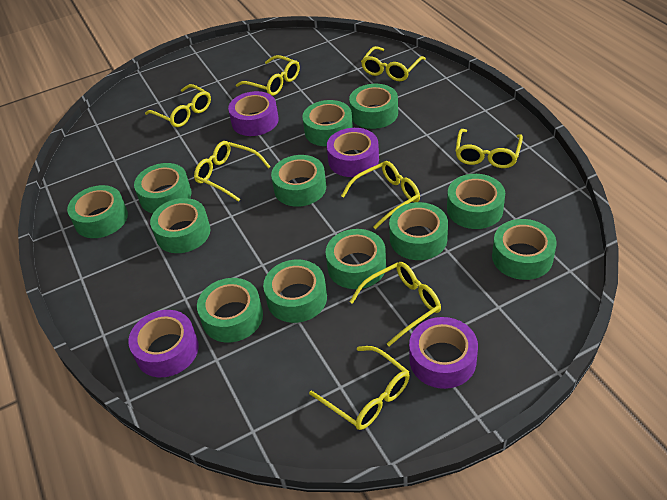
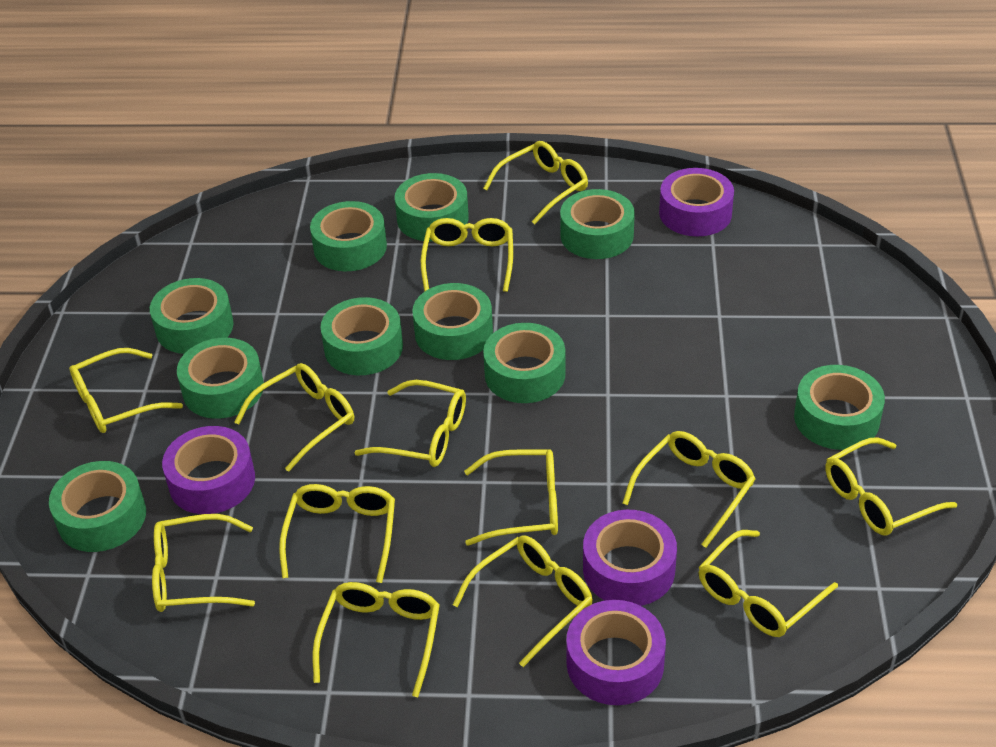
green tape: [67,185,128,238] [134,163,191,214] [150,198,210,253] [197,278,263,343] [263,259,327,323] [271,155,326,207] [302,100,353,146] [326,229,386,289] [349,84,398,129] [389,202,448,260] [447,174,505,229] [492,219,557,280] = 12 -> [49,461,146,552] [150,278,234,354] [177,338,264,419] [310,201,387,271] [320,297,403,375] [395,173,469,241] [412,283,493,360] [483,323,565,403] [560,189,635,259] [794,365,885,450] = 10
yellow glasses: [145,84,211,127] [194,141,271,202] [236,55,300,96] [309,346,410,430] [341,161,420,229] [350,262,441,346] [361,46,426,81] [455,129,523,168] = 8 -> [69,348,183,433] [152,514,255,612] [234,363,354,472] [279,484,395,583] [313,582,440,697] [354,380,466,467] [421,218,513,292] [453,536,593,667] [464,449,558,546] [483,141,588,225] [622,431,755,548] [699,530,838,637] [825,437,957,536] = 13

